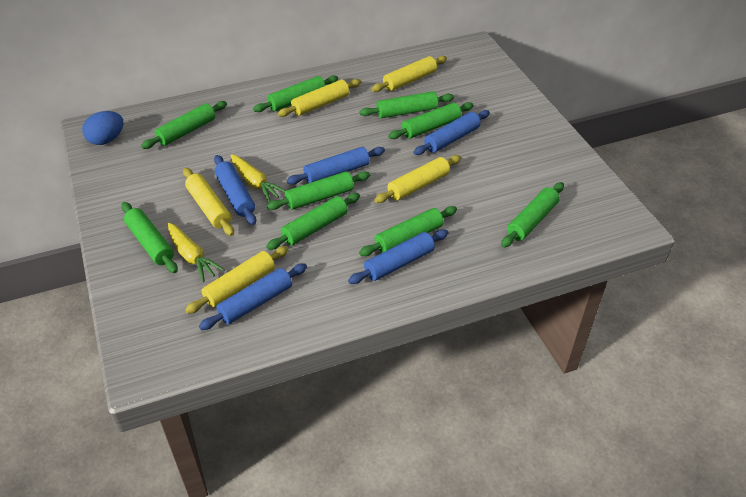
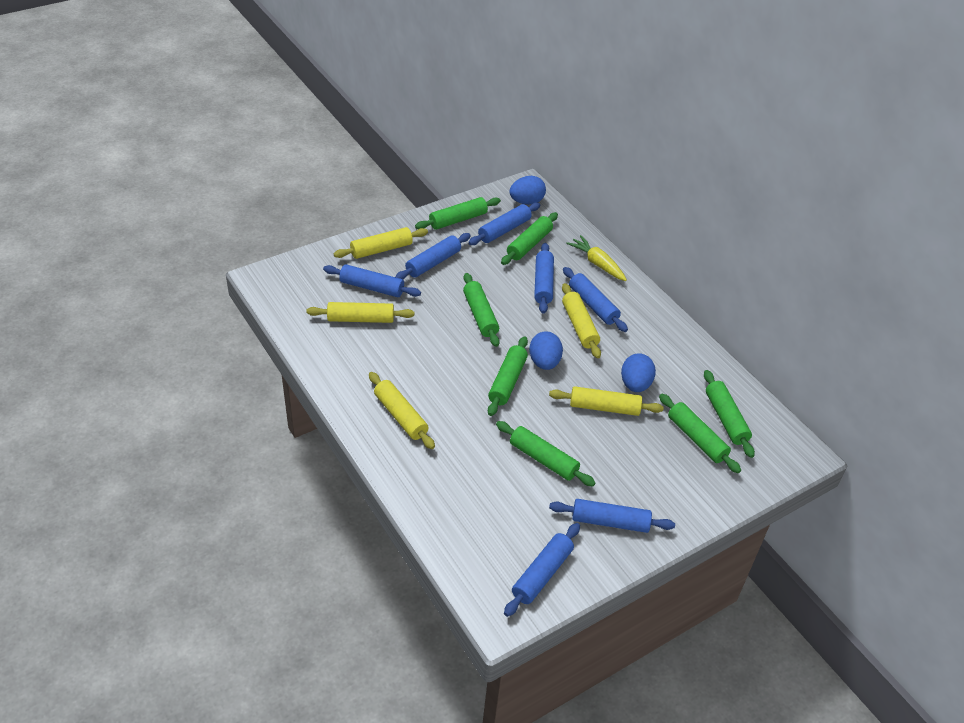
blue egg: [82,111,123,145] = 1 -> [509,176,546,205] [529,331,563,370] [621,353,656,392] = 3
blue rolling pin: [199,263,307,330] [214,155,256,225] [287,147,385,184] [348,229,448,284] [413,110,490,155] = 5 -> [323,264,421,297] [395,233,471,280] [468,202,540,245] [504,523,580,617] [534,243,554,314] [549,499,675,533] [563,267,628,332] = 7
green rolling pin: [121,202,178,273] [141,101,227,149] [253,76,338,112] [266,193,360,250] [267,171,370,210] [359,91,454,118] [359,206,457,256] [388,102,474,139] [501,182,564,248] = 9 -> [415,197,501,230] [463,273,500,347] [488,336,528,416] [496,421,595,486] [501,212,558,265] [659,394,741,473] [704,370,755,458] = 7
yellow carrot: [168,223,225,282] [230,154,286,202] = 2 -> [566,235,627,281] = 1

